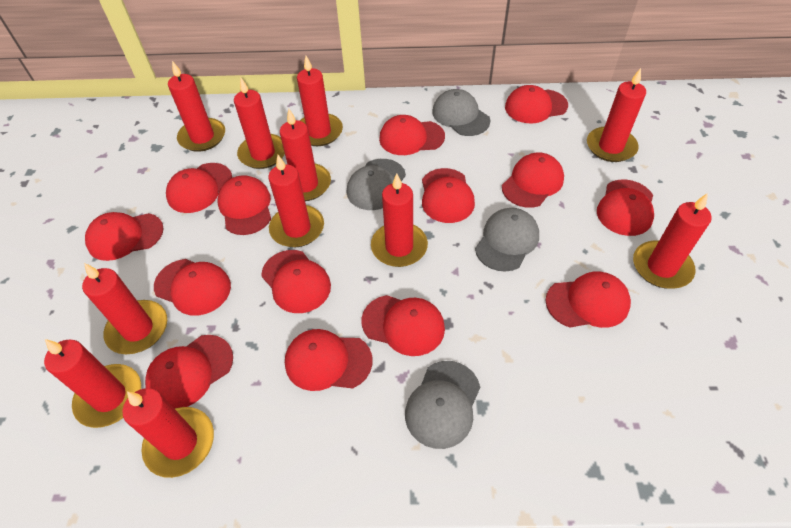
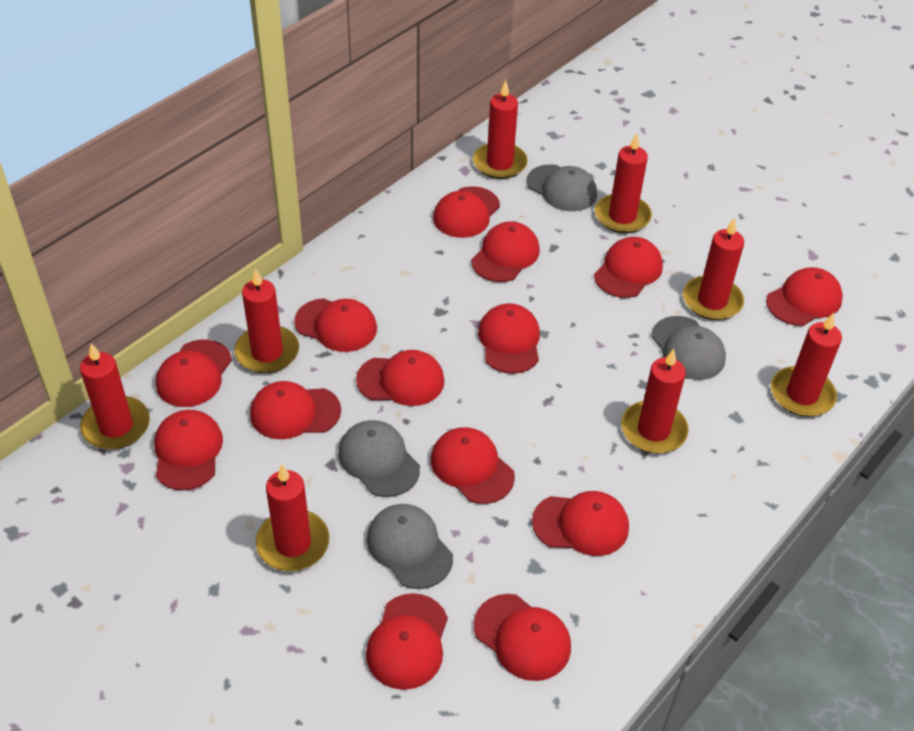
red candle: [44,339,141,428] [82,263,167,354] [122,388,214,478] [168,61,225,152] [234,78,285,169] [268,155,324,247] [280,109,331,201] [297,56,343,146] [371,173,428,267] [587,68,646,162] [633,193,712,289] = 11 -> [80,343,150,449] [234,268,299,373] [256,465,329,571] [473,80,528,179] [595,134,652,233] [621,349,689,453] [683,218,744,320] [771,313,842,417] = 8

